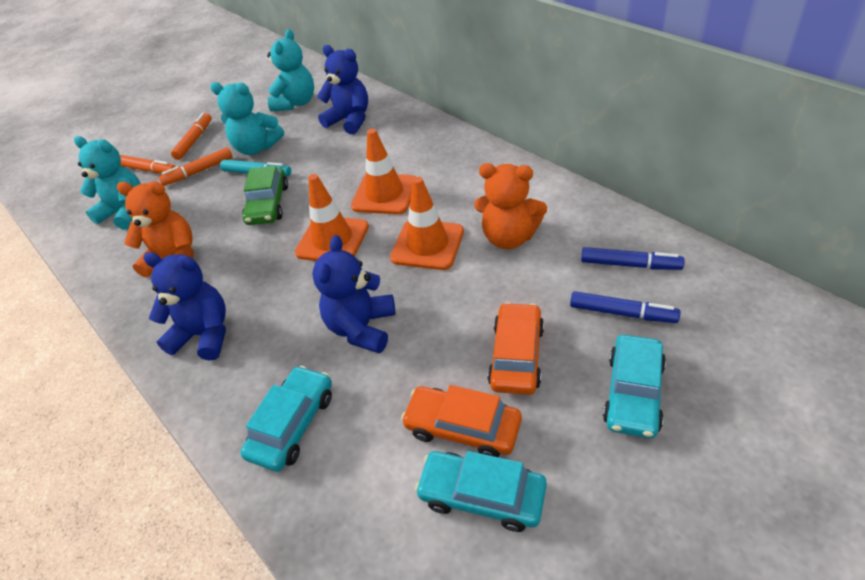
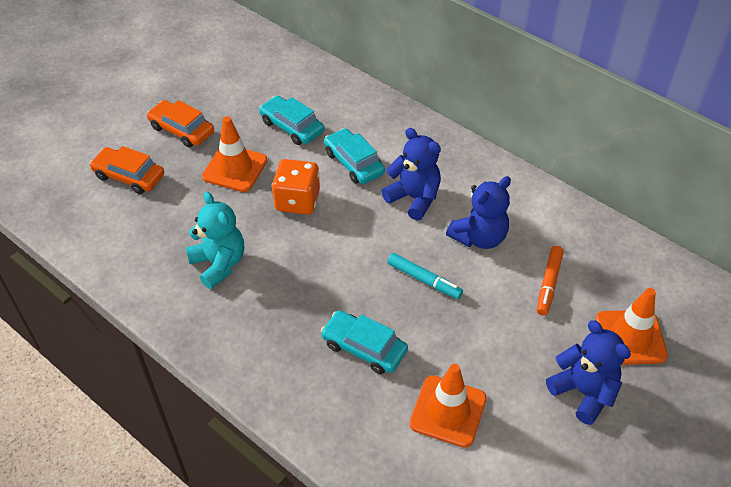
blue marker: [570,291,681,323] [581,247,685,270] = 2 -> none = 0
green car: [242,166,288,225] = 1 -> none = 0
orange dice: none = 0 -> [272,159,320,215] = 1
orange marker: [120,155,176,174] [158,147,233,186] [171,113,212,160] = 3 -> [537,246,564,316] = 1
orange teddy bear: [117,181,194,278] [474,163,547,249] = 2 -> none = 0
turquoise teddy bear: [74,136,141,230] [210,82,284,155] [267,29,314,111] = 3 -> [186,192,244,289] = 1

